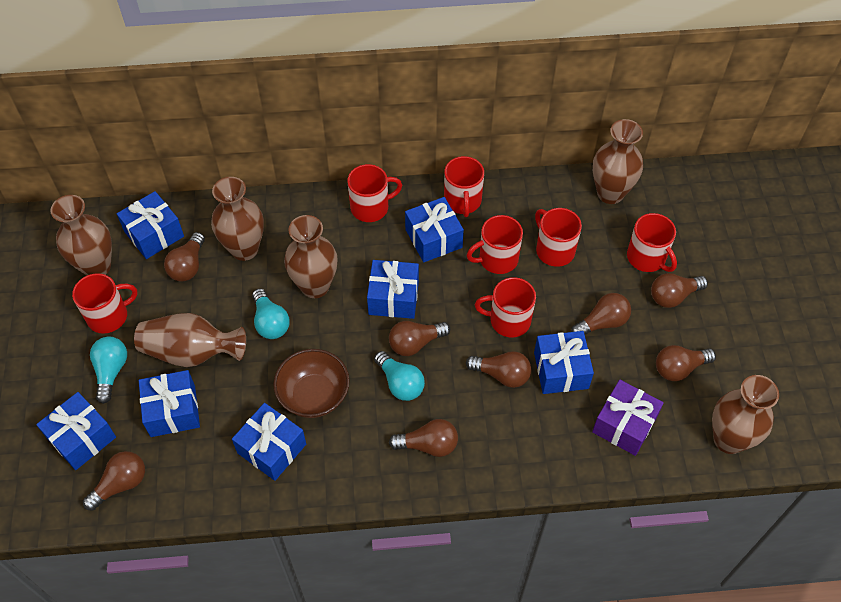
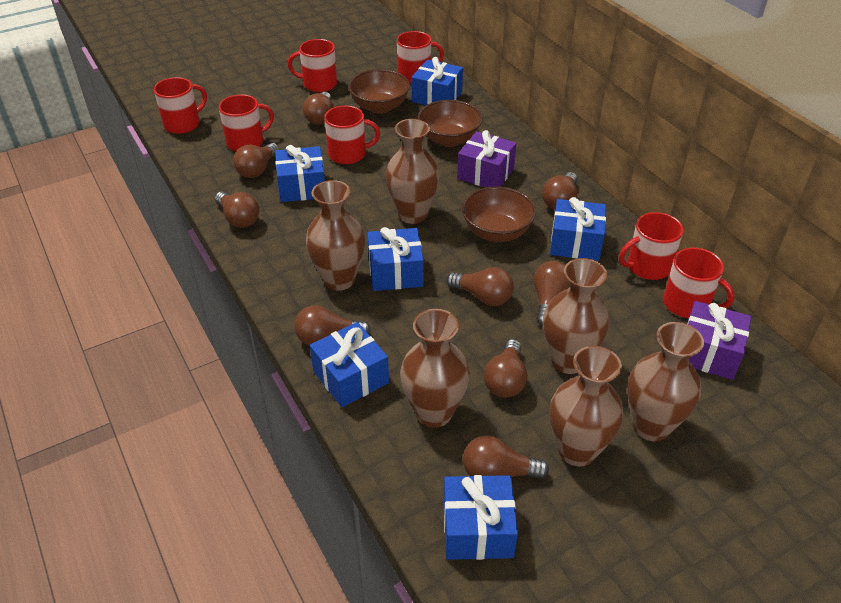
blue gift: [36,392,116,470] [117,191,184,259] [139,370,200,437] [232,403,306,481] [367,260,419,319] [405,197,464,262] [534,331,594,394] = 7 -> [275,145,325,202] [310,322,389,407] [367,227,424,291] [412,57,463,105] [443,475,518,560] [550,197,606,261] = 6
brown bowl: [273,349,350,418] = 1 -> [348,69,410,114] [418,100,483,147] [462,186,536,242] = 3
brown light bulb: [83,451,145,511] [164,232,205,282] [389,321,450,356] [389,419,458,457] [466,351,531,388] [571,293,631,334] [651,273,708,308] [656,345,716,381] = 8 -> [215,191,259,228] [233,143,280,178] [294,306,371,346] [303,92,333,125] [446,267,514,306] [463,435,549,479] [484,339,527,398] [533,261,570,326] [542,172,577,210] = 9
purple gift: [592,380,664,456] = 1 -> [457,130,517,188] [687,301,751,380] = 2
turquoise light bulb: [90,337,127,404] [252,288,290,339] [374,351,425,401] = 3 -> none = 0

